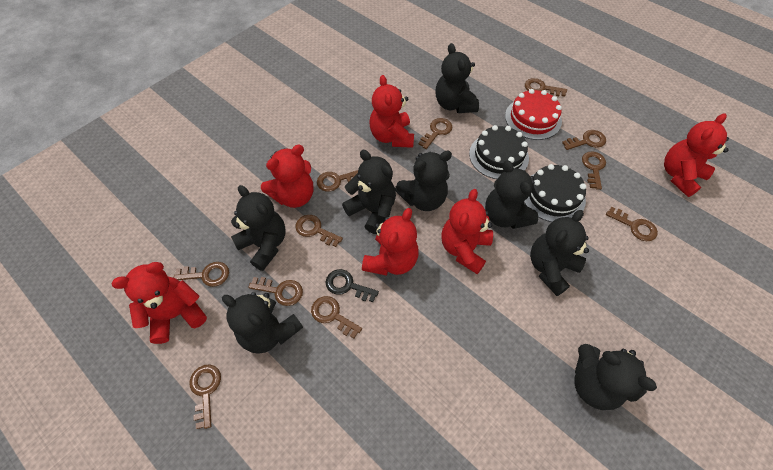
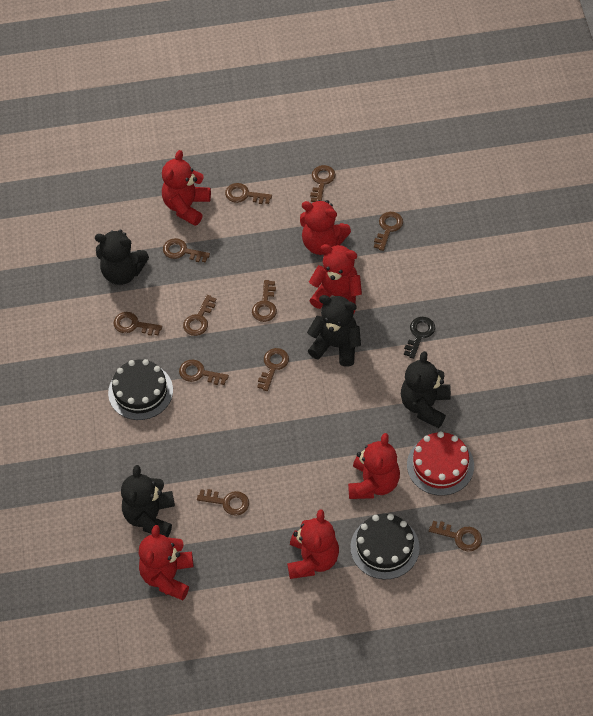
black teddy bear: [222,292,303,354] [231,185,286,271] [342,150,396,234] [395,150,452,211] [435,43,479,113] [485,160,538,229] [530,210,589,296] [574,344,657,410] = 8 -> [95,229,149,285] [121,465,175,537] [307,295,361,367] [401,351,451,428] = 4

